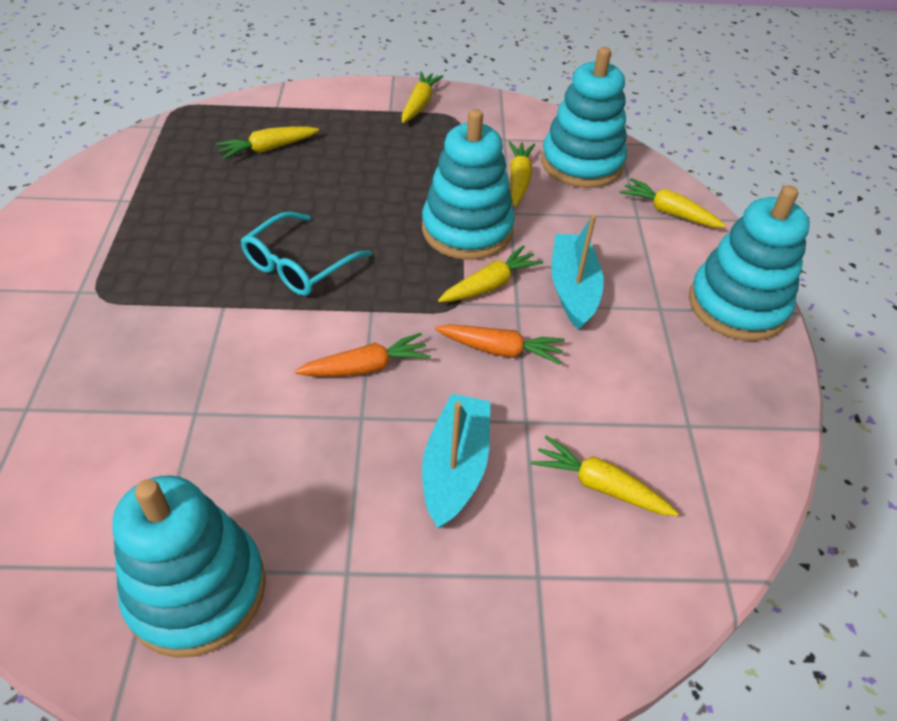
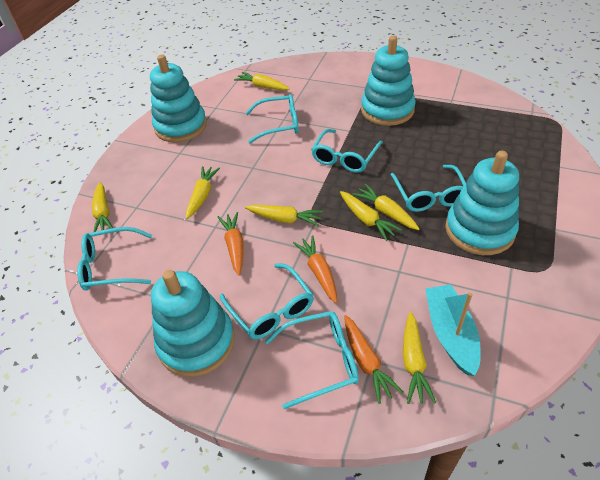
orange carrot: [295,333,431,377] [435,324,565,365] = 2 -> [218,212,244,276] [293,235,337,303] [344,315,403,404] = 3
turquoise boat: [422,394,490,528] [551,214,604,330] = 2 -> [425,284,481,376] = 1
turquoise glasses: [241,212,372,296] = 1 -> [77,227,152,291] [220,263,314,339] [245,94,299,143] [265,311,359,409] [311,129,383,173] [391,165,466,212] = 6
yellow carrot: [216,127,319,160] [402,71,444,123] [438,245,543,302] [508,141,535,207] [531,435,679,516] [619,178,726,228] = 6 -> [92,182,113,232] [186,166,220,219] [234,72,289,91] [245,205,323,227] [340,191,402,241] [352,184,419,230] [403,312,436,404] = 7

